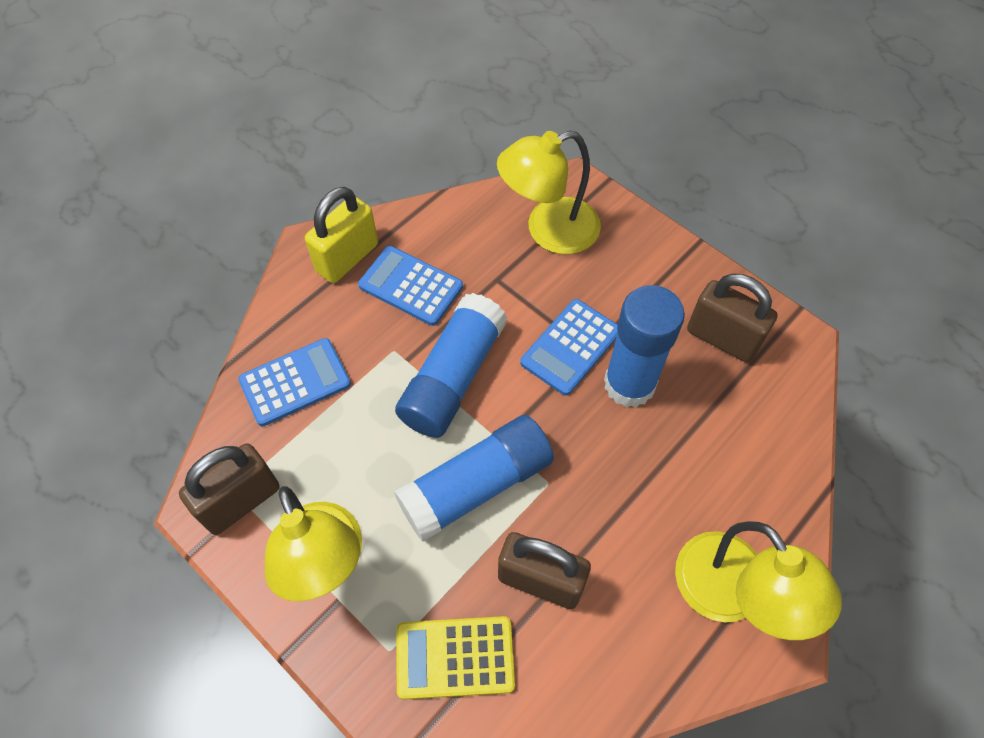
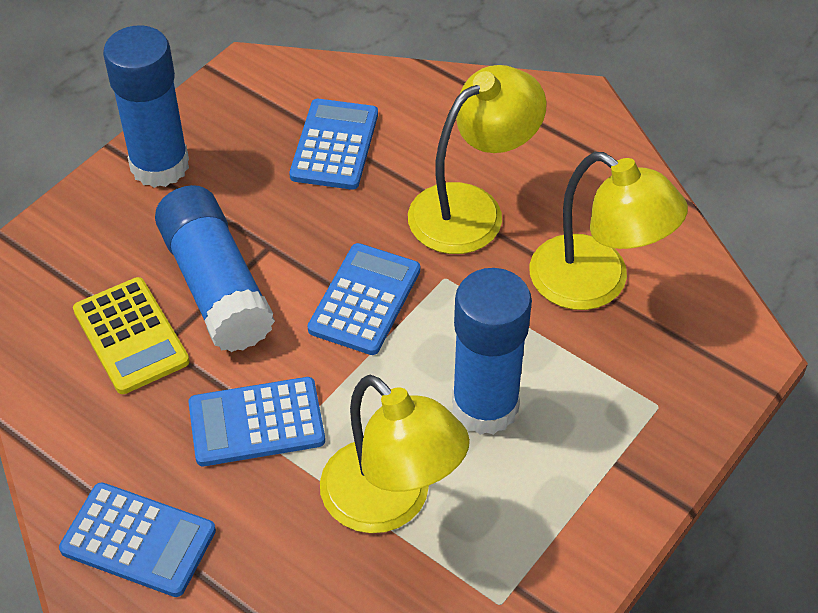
blue calculator: [238,338,351,426] [358,246,463,326] [520,299,618,396] = 3 -> [59,482,216,597] [188,377,325,466] [289,99,378,190] [308,243,420,355] = 4
brown padlock: [179,443,280,535] [498,532,591,609] [687,273,778,363] = 3 -> none = 0
yellow padlock: [305,187,378,283] = 1 -> none = 0

